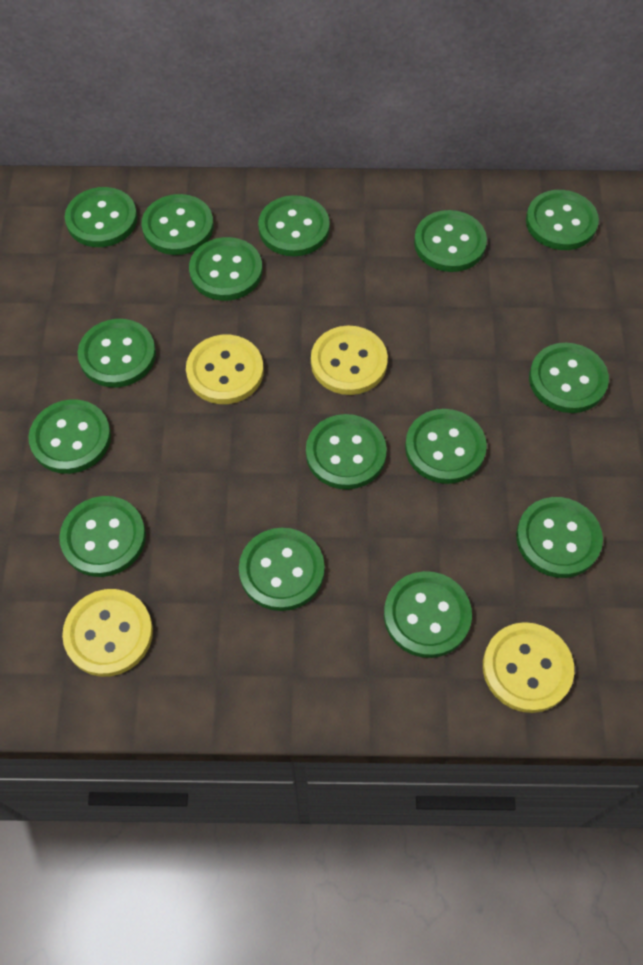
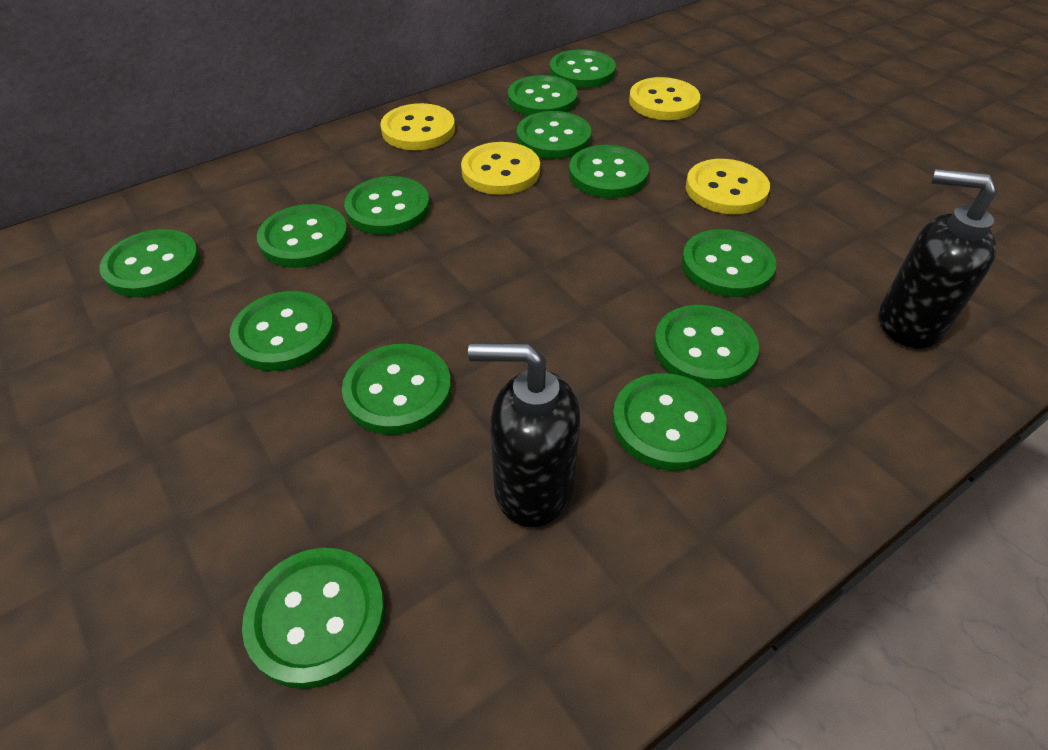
black soap dispenser: none = 0 -> [468,343,580,527] [879,169,997,349] = 2
green button: [29,399,111,474] [59,496,146,577] [65,187,137,247] [78,319,156,388] [142,194,214,255] [189,237,262,301] [239,528,325,611] [258,195,330,256] [306,414,387,490] [384,571,472,658] [405,409,487,484] [414,210,487,272] [516,497,603,578] [526,190,599,250] [529,343,609,413] = 15 -> [100,229,200,297] [229,291,335,371] [242,548,385,689] [257,204,349,268] [342,344,451,435] [344,176,430,235] [508,75,577,116] [517,111,591,159] [550,49,616,88] [569,145,649,198] [612,373,727,471] [654,305,759,388] [681,229,776,297] = 13

